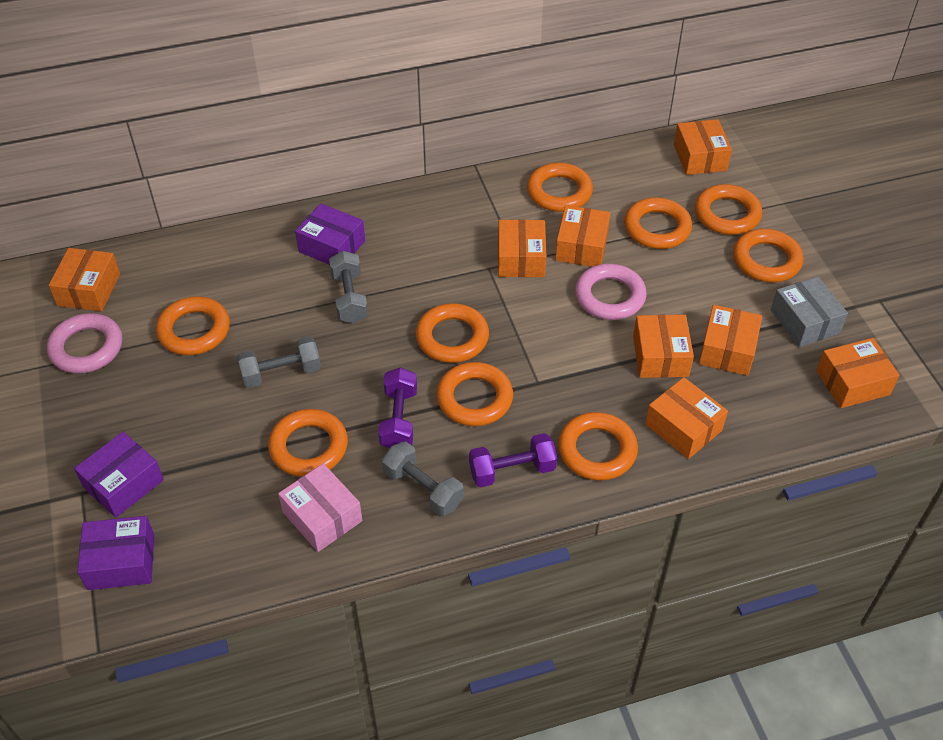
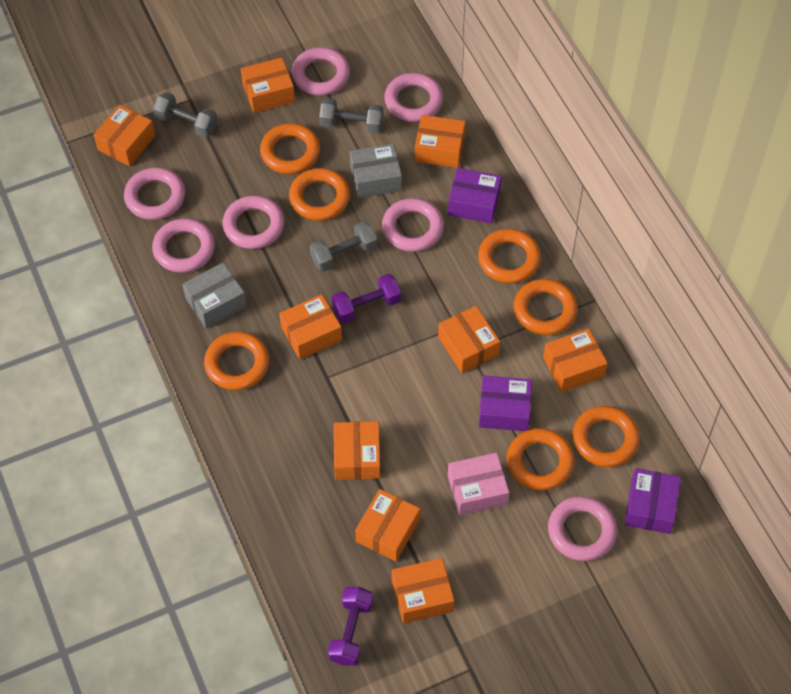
grey box: [771,276,848,347] = 1 -> [182,263,247,328] [350,144,402,198] = 2
orange box: [49,248,120,311] [498,219,546,277] [555,205,611,267] [633,315,694,378] [645,377,728,459] [674,119,732,175] [699,305,762,376] [816,338,900,408] = 8 -> [94,105,155,166] [241,57,295,113] [279,294,342,359] [334,421,380,480] [355,489,420,562] [392,558,455,624] [415,115,466,168] [438,306,500,373] [543,328,608,392] = 9
orange ring: [156,296,230,355] [268,409,348,477] [416,303,489,363] [436,362,513,426] [527,162,593,212] [558,412,638,481] [624,197,692,249] [695,184,762,235] [733,229,804,282] = 9 -> [204,332,269,390] [260,123,320,174] [289,168,350,221] [478,229,541,283] [507,428,574,490] [514,279,578,335] [573,406,640,467] = 7
pink ring: [47,313,123,373] [575,264,647,320] = 2 -> [124,167,185,220] [152,218,215,273] [222,196,284,249] [292,47,350,96] [382,198,444,252] [384,73,443,122] [548,496,617,561] = 7

